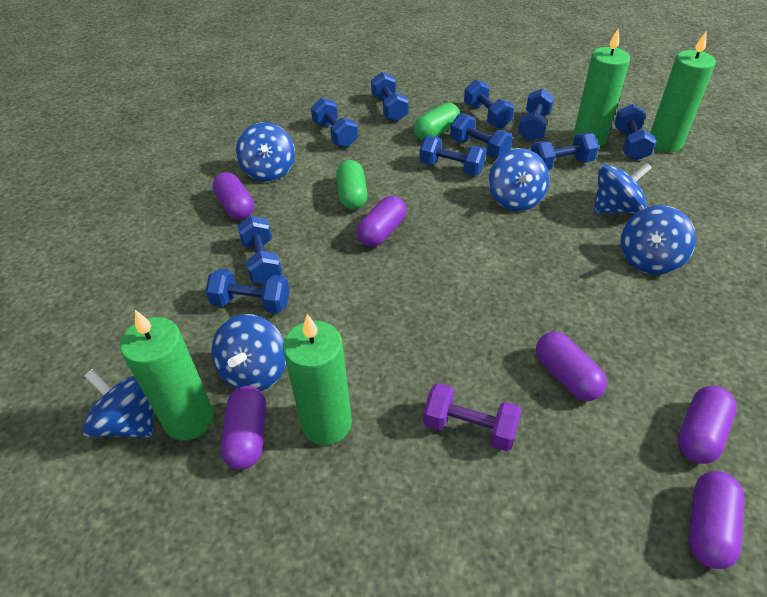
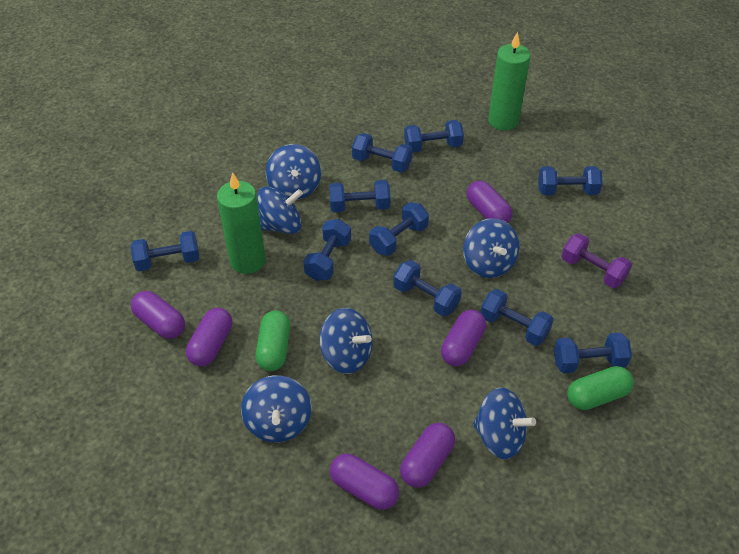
green candle: [120,310,214,441] [283,314,352,445] [573,28,630,147] [650,32,716,152] = 4 -> [217,172,266,274] [488,32,531,131] = 2

